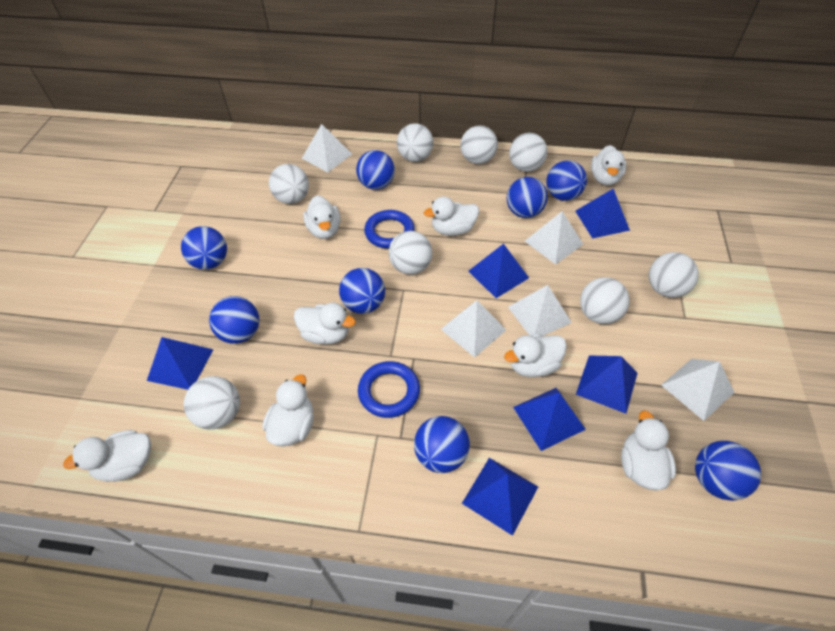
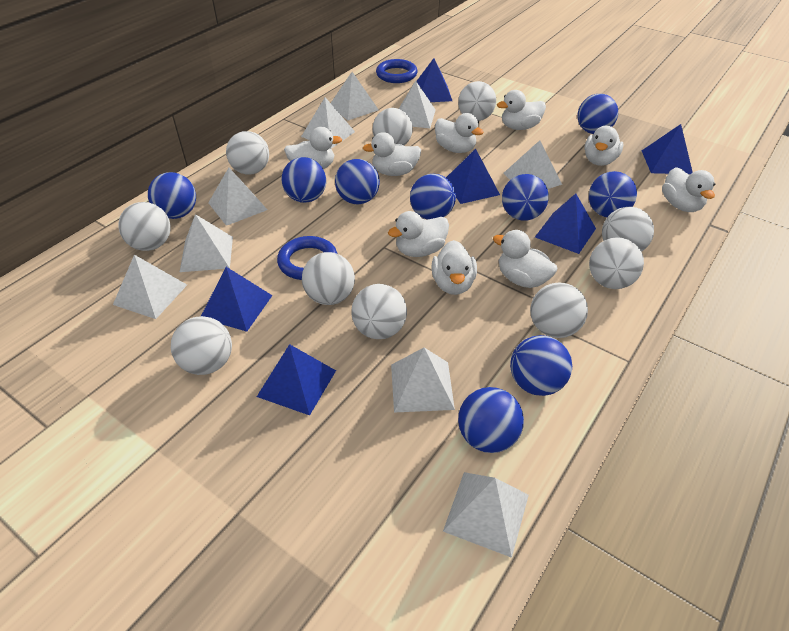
blue ball: [181,226,227,269] [209,296,259,344] [339,268,385,314] [356,150,395,190] [414,416,470,473] [507,177,548,218] [546,160,587,201] [695,441,761,501] = 8 -> [148,172,196,219] [281,157,326,203] [335,159,380,204] [410,174,456,220] [458,387,524,453] [502,174,549,221] [510,335,572,396] [578,94,618,134] [589,171,637,217] = 9
white ball: [184,376,240,430] [269,164,309,204] [389,231,432,275] [397,123,433,162] [460,125,498,164] [509,133,547,172] [580,277,630,324] [649,252,699,298] = 8 -> [119,202,171,251] [171,316,232,375] [226,131,269,175] [302,252,355,305] [352,284,407,339] [373,108,413,146] [458,81,496,121] [530,282,588,338] [589,237,644,289] [602,207,654,252] = 10
white duck: [63,430,151,482] [263,374,314,447] [294,302,356,344] [303,195,341,239] [424,196,479,236] [504,334,567,377] [591,145,626,185] [621,410,676,491] = 8 -> [284,127,342,169] [363,132,421,176] [388,211,449,257] [431,240,477,295] [435,113,484,153] [493,230,557,288] [497,90,546,130] [585,126,624,166] [662,167,715,212] = 9
white pyramid: [302,124,352,172] [441,300,506,358] [508,285,572,336] [525,211,583,265] [661,359,734,421] = 5 -> [113,255,187,319] [180,214,233,272] [208,168,267,226] [301,97,355,149] [331,72,379,120] [391,348,455,413] [399,81,436,128] [443,472,529,558] [504,140,562,189] = 9

